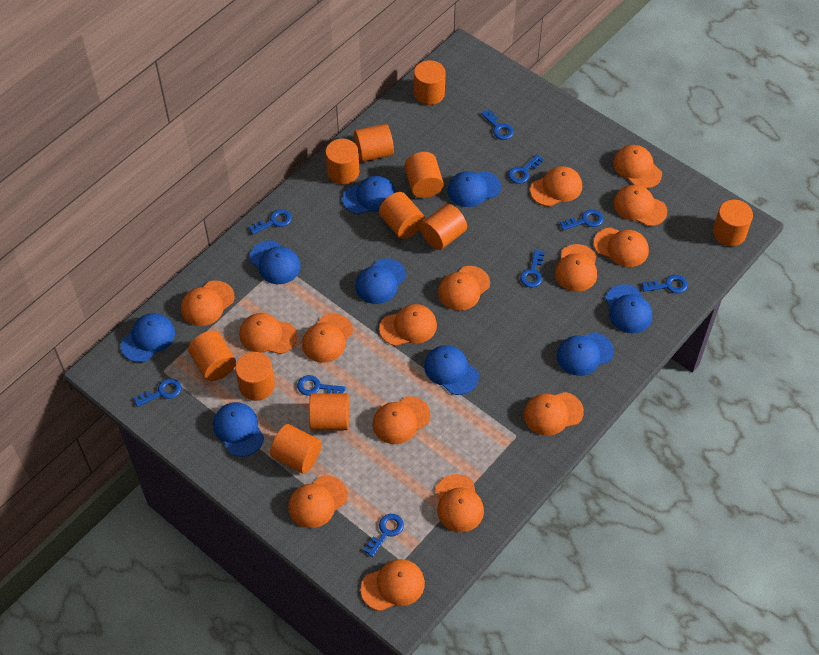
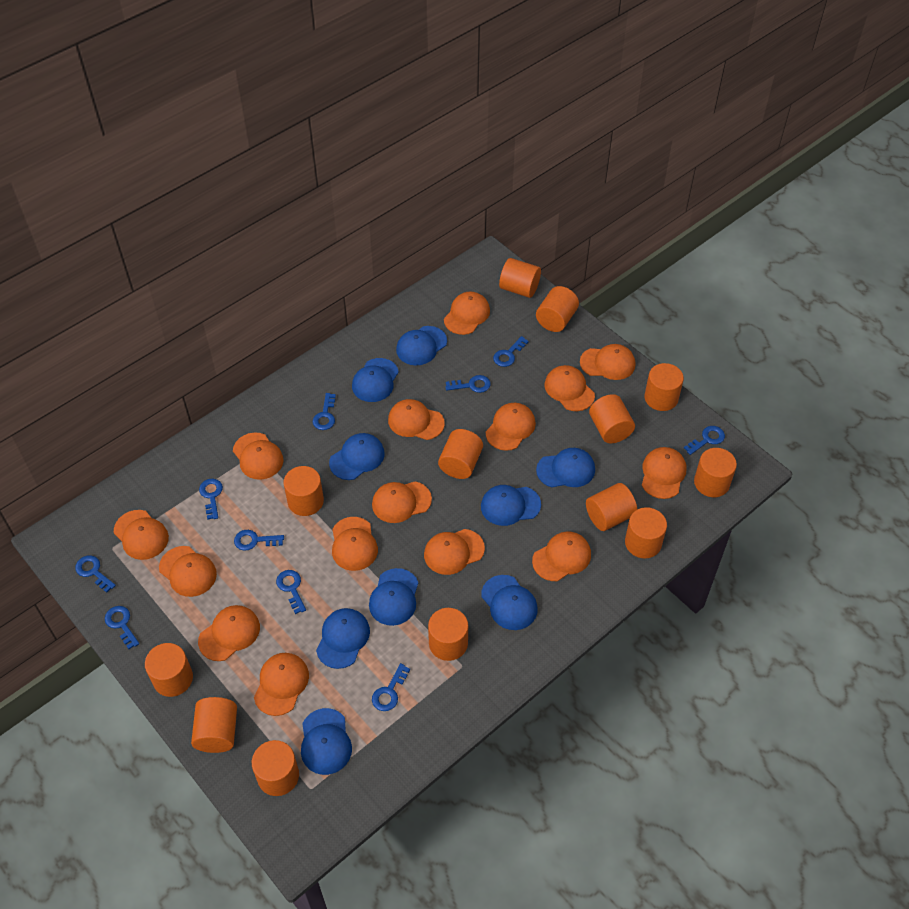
blue key: [134,378,181,407] [249,209,292,234] [297,375,345,396] [364,514,404,557] [481,109,514,140] [508,154,544,184] [520,250,545,288] [560,209,603,230] [642,275,688,293] = 9 -> [75,556,116,593] [105,606,139,649] [199,479,223,520] [234,530,284,551] [276,570,306,614] [313,393,336,430] [372,663,410,711] [445,375,491,393] [493,336,529,367] [684,426,725,455] = 10
orange cylinder: [188,331,236,381] [235,352,275,401] [270,424,322,474] [309,393,349,430] [325,139,359,184] [354,124,394,162] [379,192,425,239] [404,152,444,198] [414,60,445,105] [420,204,467,250] [713,200,753,246] = 11 -> [145,643,193,697] [191,697,237,753] [252,740,299,796] [284,466,324,516] [428,608,468,661] [438,429,483,479] [499,258,541,298] [536,286,579,332] [586,483,637,531] [589,394,635,443] [625,507,667,559] [645,363,684,411] [694,448,737,497] = 13

